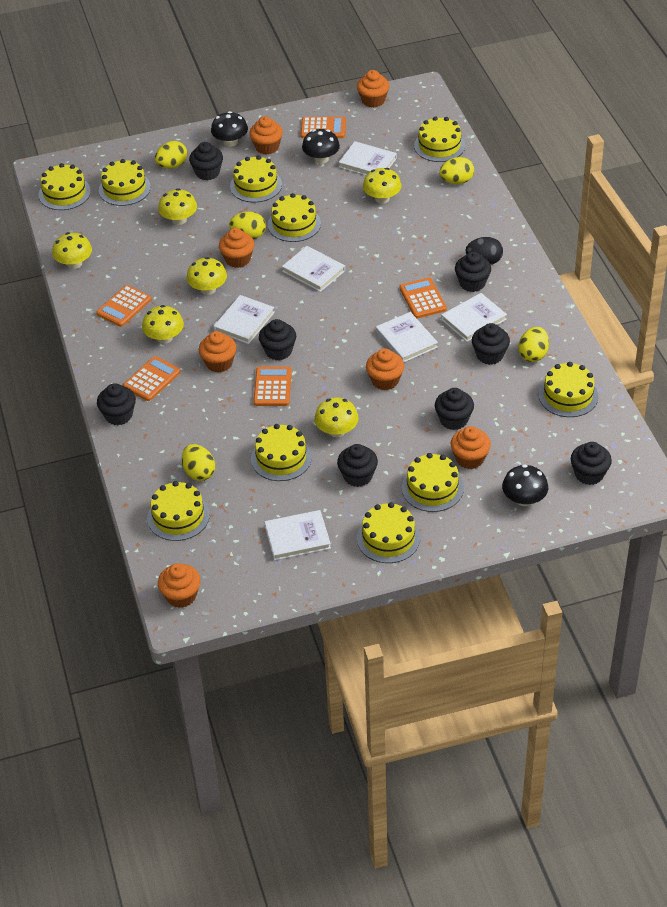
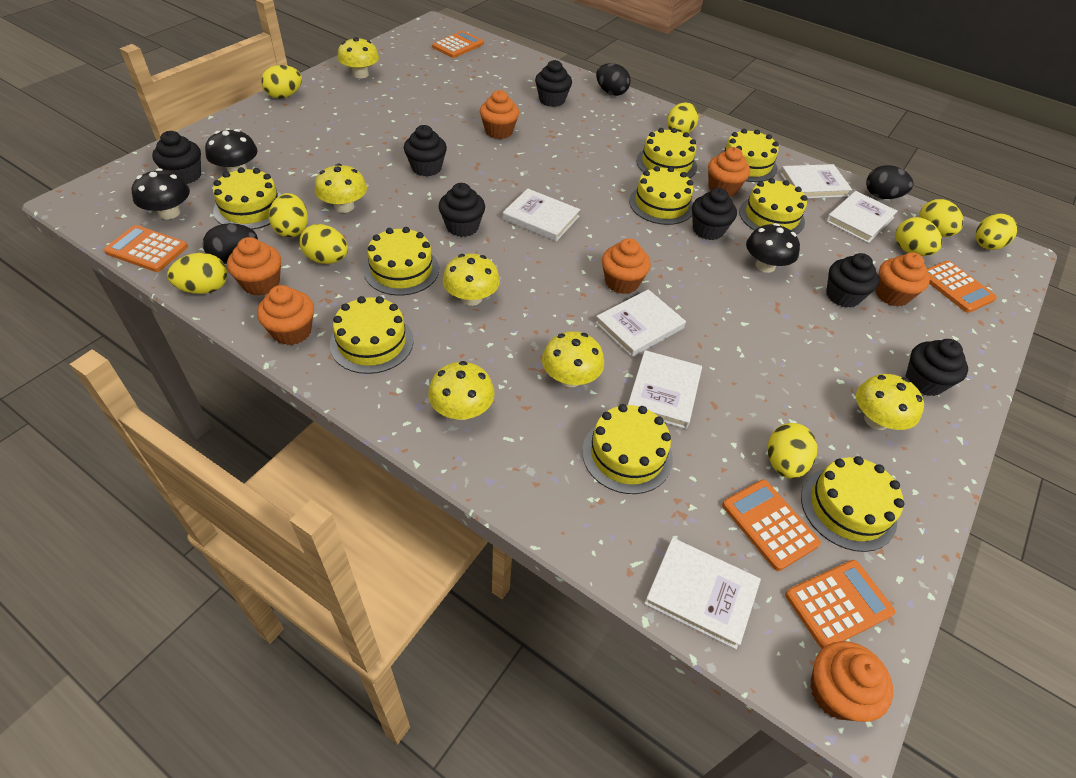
black cupcake: [97,383,136,425] [189,142,223,180] [259,319,296,360] [337,444,378,487] [435,388,474,430] [455,251,491,292] [472,323,510,365] [571,442,612,485] = 8 -> [152,131,201,184] [404,125,447,177] [439,183,485,237] [535,60,572,107] [692,188,737,240] [826,253,879,308] [905,339,968,396] = 7
black egg: [466,237,503,265] = 1 -> [203,223,258,264] [596,63,631,96] [866,165,914,199] = 3
yellow cake: [39,163,91,210] [99,159,151,206] [147,481,210,541] [230,155,282,203] [251,424,312,481] [268,193,321,242] [357,502,420,563] [402,453,464,512] [414,116,465,162] [539,362,598,417] = 10 -> [213,167,281,230] [330,296,414,374] [364,227,439,296] [582,404,673,494] [629,166,694,225] [636,128,697,178] [718,129,779,182] [739,178,807,235] [801,456,904,552] = 9
yellow egg: [155,141,187,168] [182,444,215,481] [229,212,266,239] [439,157,474,184] [518,327,549,362] = 5 -> [167,253,227,294] [261,65,302,98] [269,193,308,237] [299,224,348,264] [667,102,699,133] [767,423,817,479] [895,217,942,256] [919,199,964,237] [976,214,1017,250] = 9

